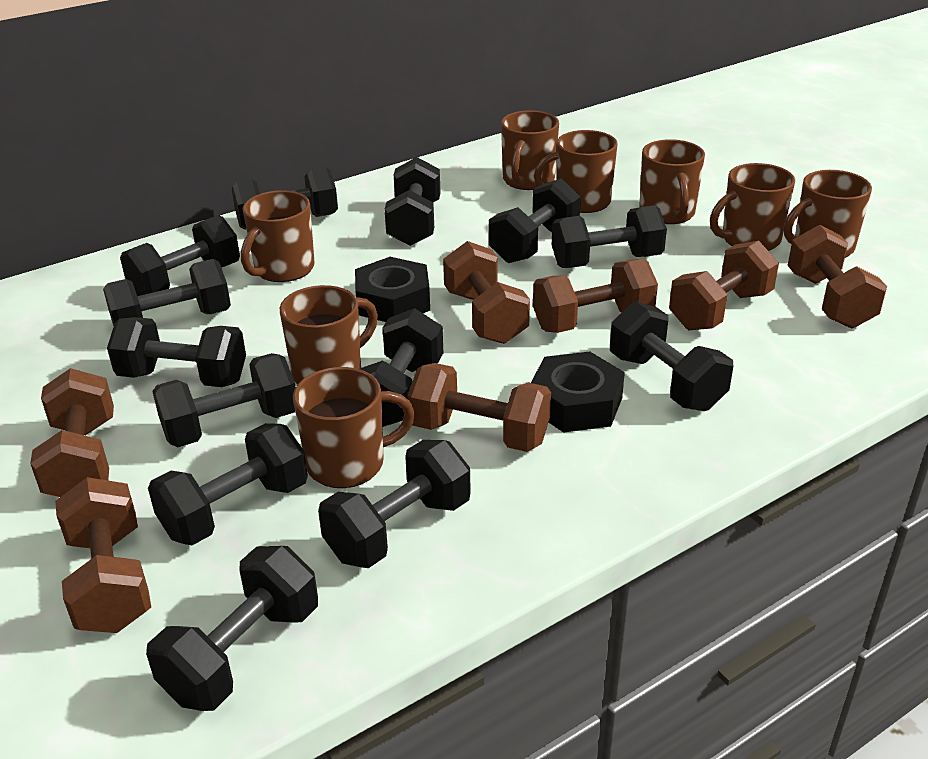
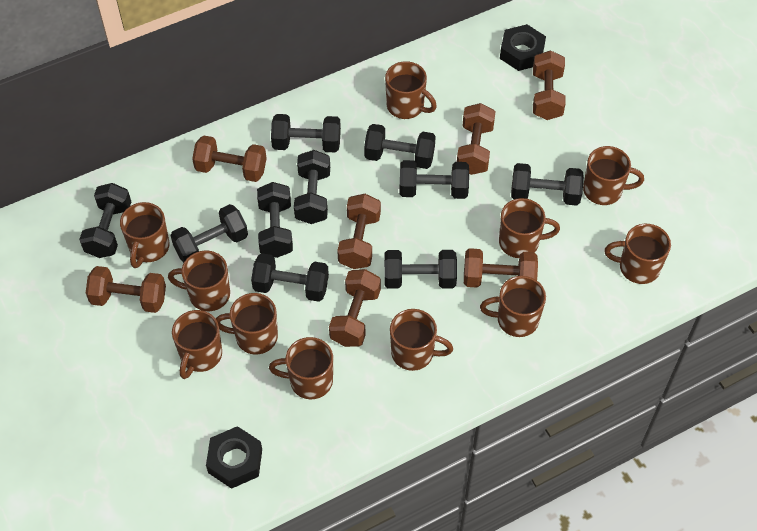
black dumbbell: [103,259,231,326] [107,317,246,387] [120,215,240,296] [146,546,318,711] [148,423,308,545] [152,353,296,447] [231,167,338,230] [318,440,471,568] [360,308,443,427] [385,157,441,246] [489,178,581,263] [552,205,667,268] [610,302,733,411] = 13 -> [79,183,131,258] [170,204,248,263] [251,253,329,302] [257,182,293,258] [271,114,341,153] [294,150,330,224] [364,124,436,169] [384,250,457,289] [399,160,469,199] [511,163,584,206] = 10
brown mug: [241,190,315,282] [280,285,378,385] [293,367,415,488] [501,110,559,190] [534,130,618,213] [639,139,705,224] [710,163,795,251] [784,170,872,258] = 8 -> [120,202,169,268] [168,250,230,311] [172,310,222,379] [215,293,278,355] [269,337,333,399] [385,61,437,119] [390,309,453,371] [480,276,546,337] [499,198,560,258] [583,146,644,205] [604,224,671,284] = 11

